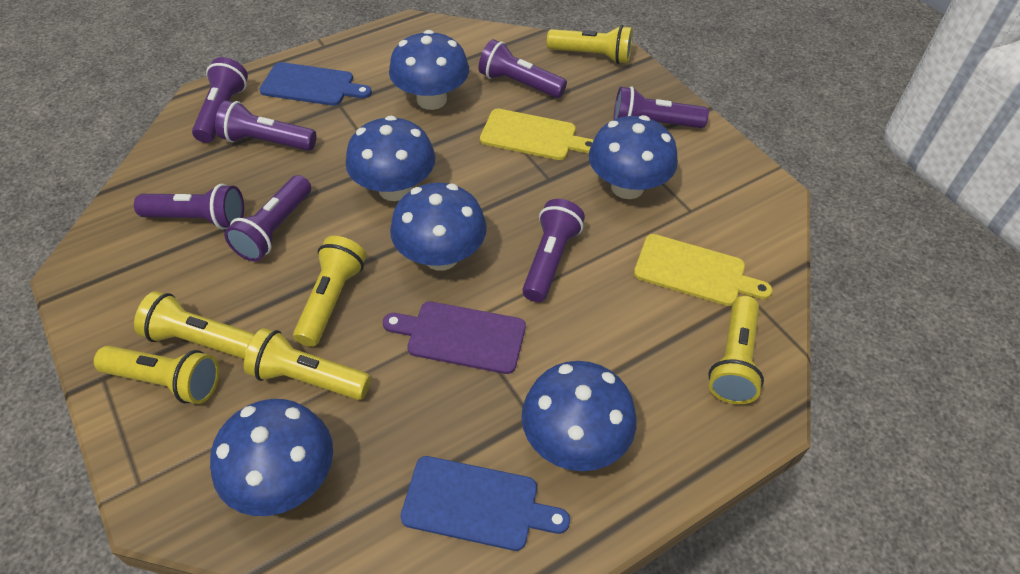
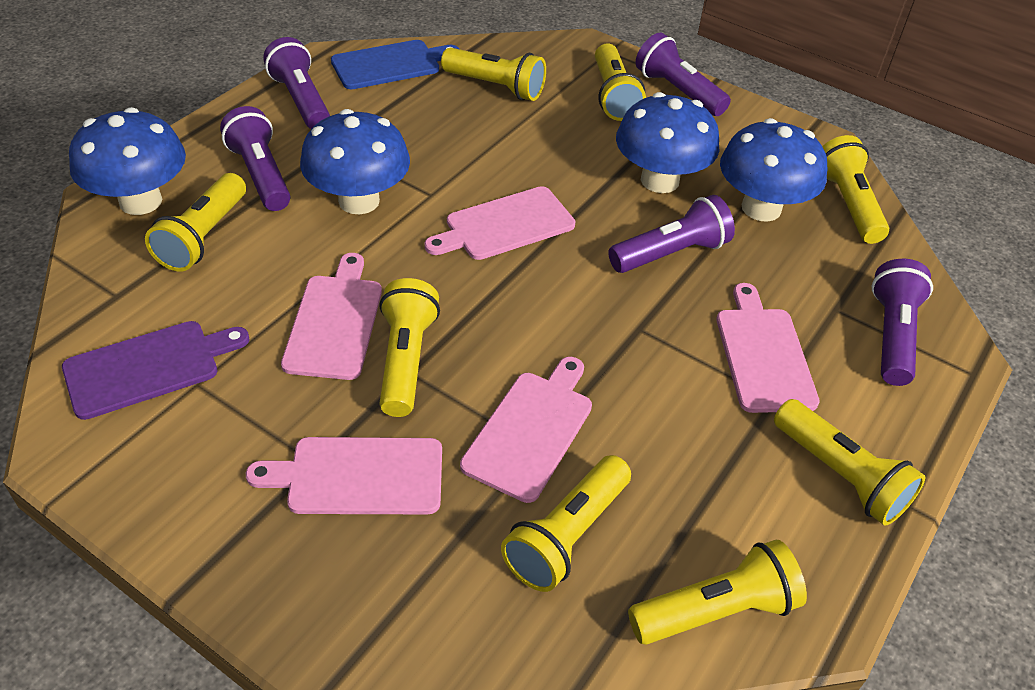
blue cutting board: [259,62,372,106] [400,456,570,551] = 2 -> [331,40,459,89] = 1
blue mushroom: [210,399,333,516] [346,116,435,201] [389,30,469,110] [390,183,487,271] [522,361,637,471] [589,115,678,199] = 6 -> [69,107,186,215] [300,109,410,214] [616,92,720,193] [720,118,827,222] = 4
pink cutting board: none = 0 -> [246,437,442,514] [281,253,382,380] [424,186,575,260] [460,357,592,503] [716,283,820,413] = 5
purple flashlight: [134,184,244,230] [192,57,248,143] [215,100,316,151] [224,175,311,261] [479,39,567,98] [522,199,585,302] [613,86,709,128] = 7 -> [220,106,290,211] [263,37,330,129] [608,195,735,273] [636,33,731,116] [872,259,933,386] = 5
yellow cutting board: [480,108,593,160] [634,234,772,306] = 2 -> none = 0
yellow flashlight: [94,346,219,404] [134,291,255,359] [244,328,371,400] [293,236,366,347] [547,25,633,64] [708,296,764,404] = 6 -> [145,173,246,272] [379,278,440,417] [441,47,546,101] [501,455,631,592] [595,43,646,121] [628,540,807,645] [774,399,926,526] [822,135,889,244] = 8

